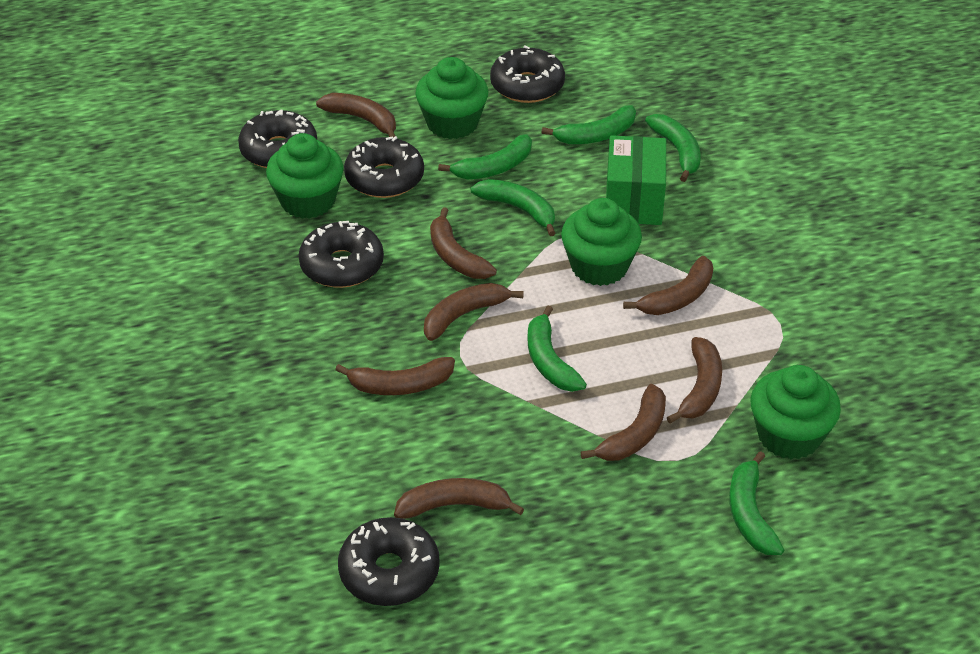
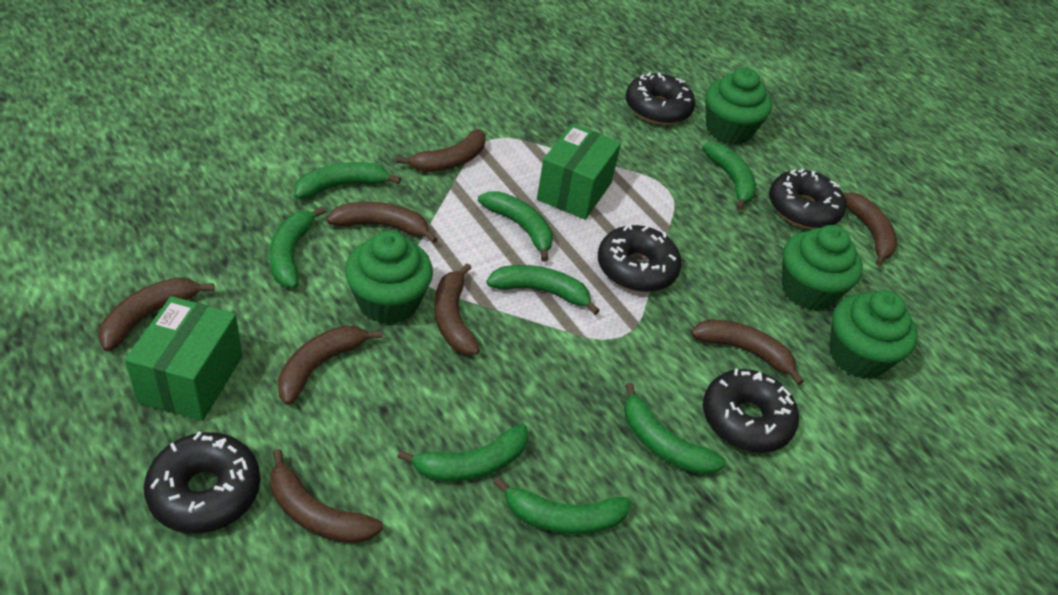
green banana: [438,134,532,180] [471,179,556,236] [528,306,587,392] [541,105,636,144] [645,114,701,182] [729,451,784,555] = 6 -> [270,206,326,288] [294,162,401,199] [397,424,528,481] [478,191,553,262] [486,265,600,315] [494,477,631,534] [624,383,726,475] [702,142,756,210] = 8
green box: [606,135,666,225] = 1 -> [125,296,242,421] [537,123,621,220] = 2

